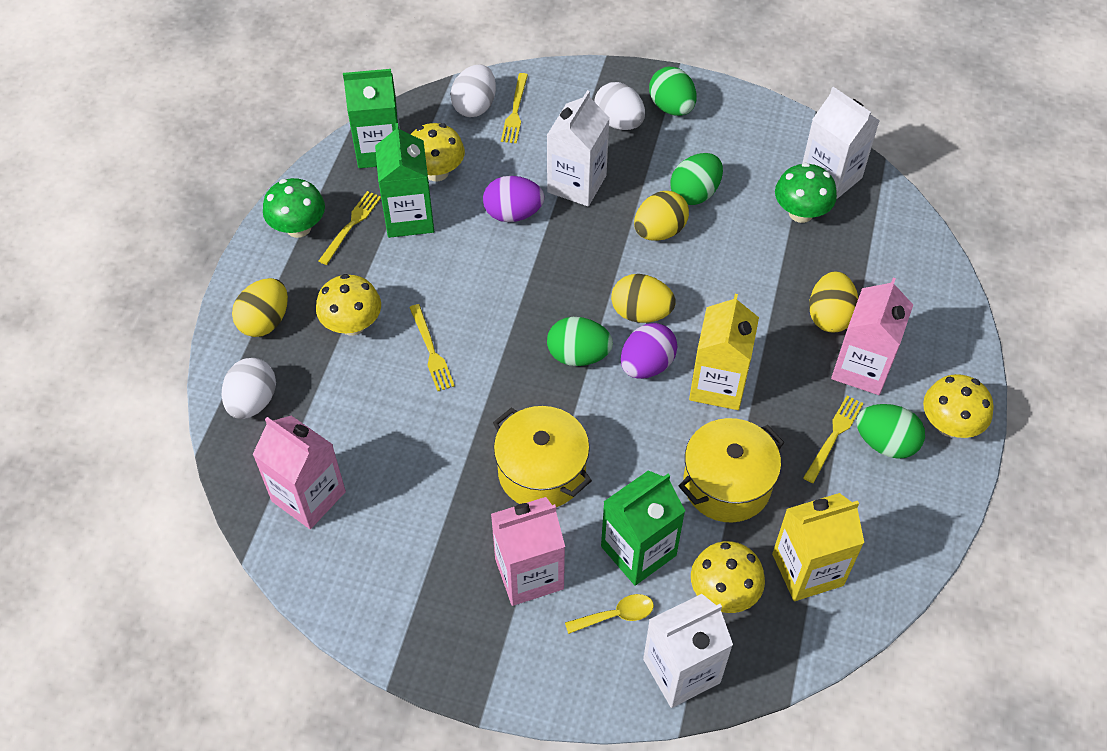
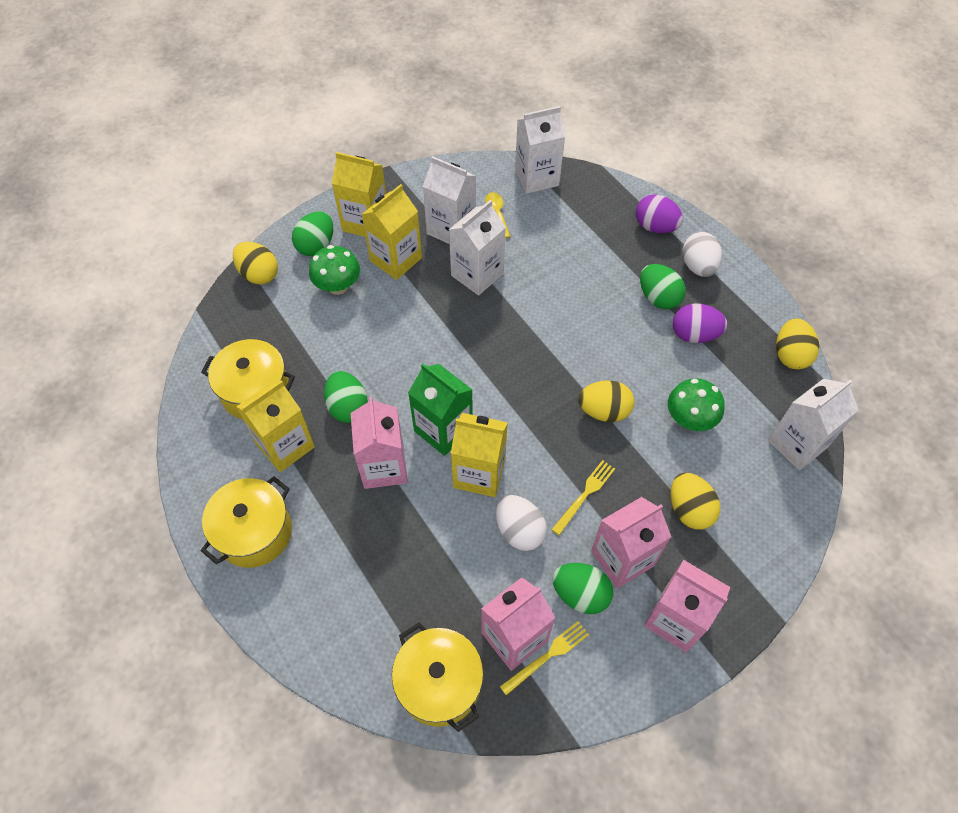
green carton: [343,69,400,168] [375,123,434,238] [601,471,685,586] = 3 -> [408,364,473,456] = 1
pink carton: [252,416,346,529] [491,497,565,606] [831,278,913,395] = 3 -> [351,396,408,489] [481,577,555,671] [591,497,671,588] [644,560,730,652] = 4
white carton: [546,90,610,206] [643,594,733,708] [802,87,880,199] = 3 -> [423,156,476,244] [449,200,506,296] [515,106,565,194] [768,379,859,470] = 4
white egg: [222,358,276,419] [450,64,496,117] [594,82,645,130] = 3 -> [496,495,547,551] [682,232,722,277] = 2
yellow carton: [689,294,759,410] [772,493,864,601] = 2 -> [236,380,315,472] [332,152,386,237] [361,184,422,280] [451,413,508,497] = 4
yellow fork: [319,191,381,265] [409,304,455,391] [501,73,528,143] [803,395,864,483] = 4 -> [500,621,589,695] [551,460,615,535] = 2
yellow mushroom: [316,274,381,336] [411,123,465,181] [691,541,765,613] [923,374,994,438] = 4 -> none = 0
yellow pot: [493,406,592,507] [679,418,785,523] = 2 -> [201,339,295,420] [201,476,292,568] [392,623,484,732] = 3

